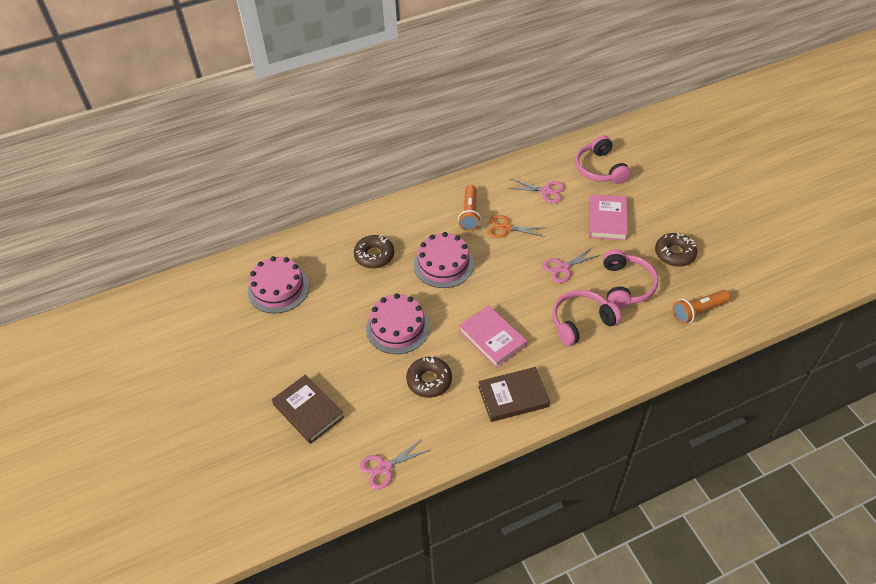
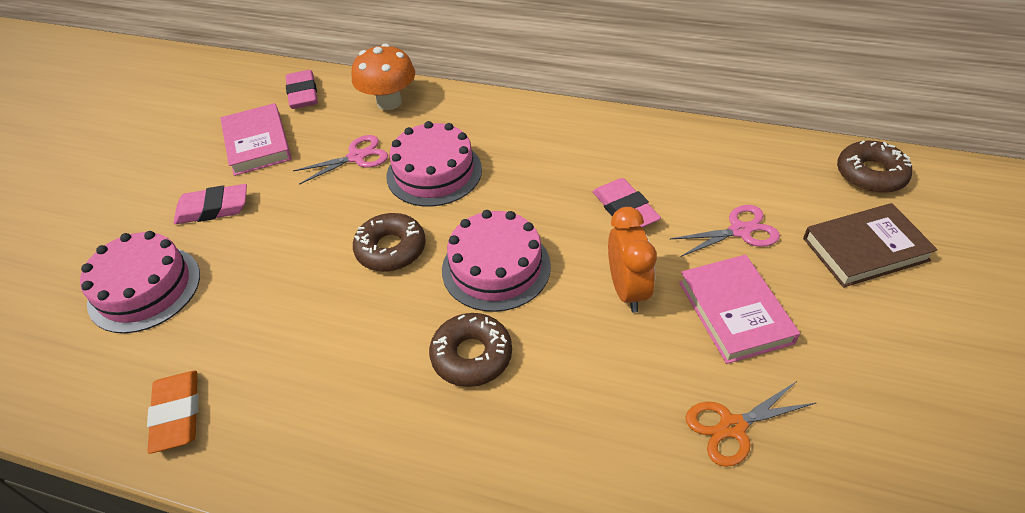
brown book: [272,374,344,444] [478,367,550,422] = 2 -> [803,203,938,287] = 1
orange clock: none = 0 -> [608,207,657,313] = 1
orange eraser: none = 0 -> [147,370,199,454] = 1
orange flashlight: [458,185,481,231] [672,290,731,324] = 2 -> none = 0
orange mushroom: none = 0 -> [352,44,415,110] = 1
pink eraser: none = 0 -> [174,184,247,224] [286,70,318,109] [593,178,661,227] = 3
pink headphones: [552,290,622,346] [575,135,631,184] [603,249,658,309] = 3 -> none = 0
pink scissors: [360,438,430,490] [510,179,565,203] [542,247,600,283] = 3 -> [293,135,388,185] [670,205,780,257] = 2

